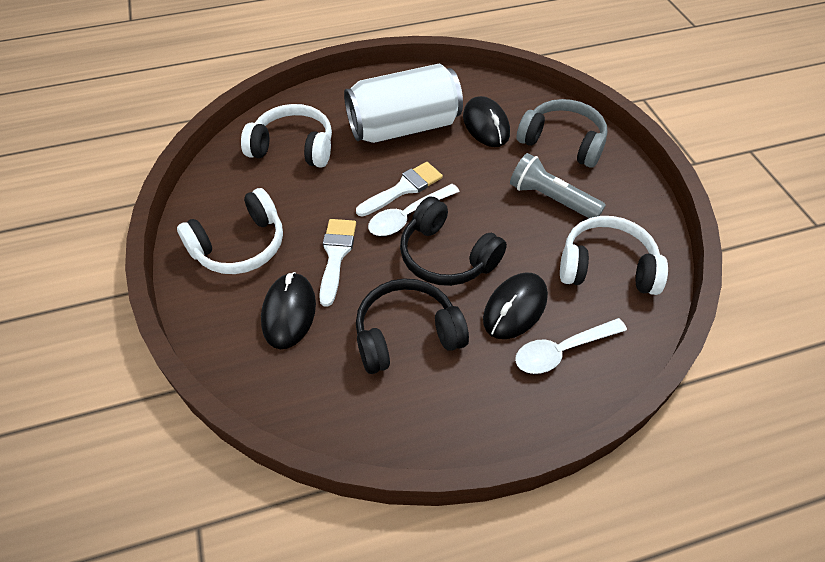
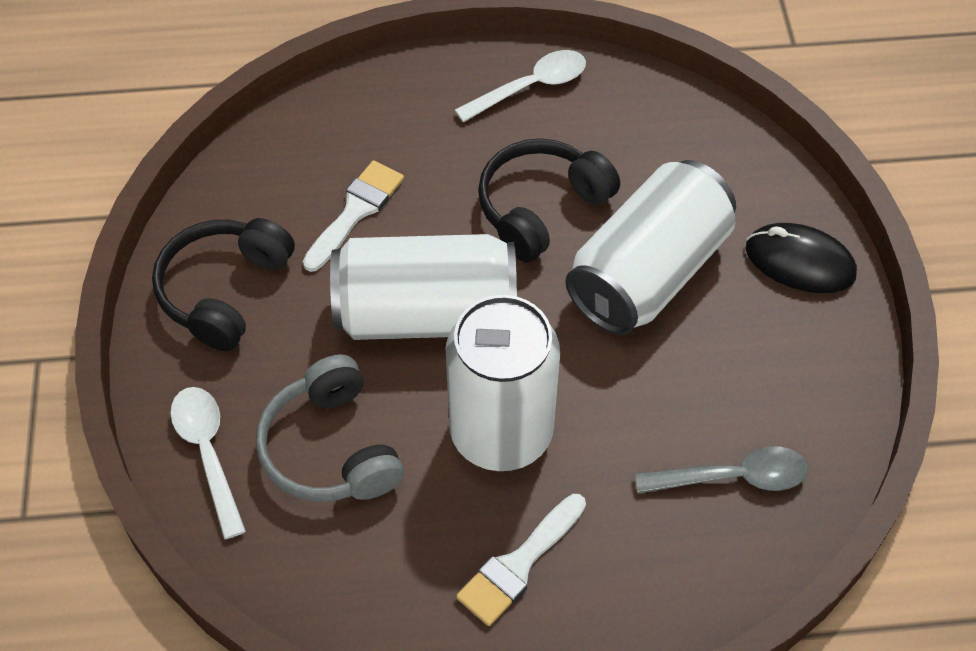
black mouse: [261,272,316,349] [463,96,510,147] [483,272,548,339] = 3 -> [746,223,857,293] = 1
grey flashlight: [510,153,606,218] = 1 -> none = 0
grey spoon: none = 0 -> [635,446,808,494] = 1
white can: [344,63,463,143] = 1 -> [330,234,517,340] [445,295,560,471] [565,160,736,335] = 3
white headphones: [177,188,283,274] [241,104,332,168] [560,216,668,295] = 3 -> none = 0

